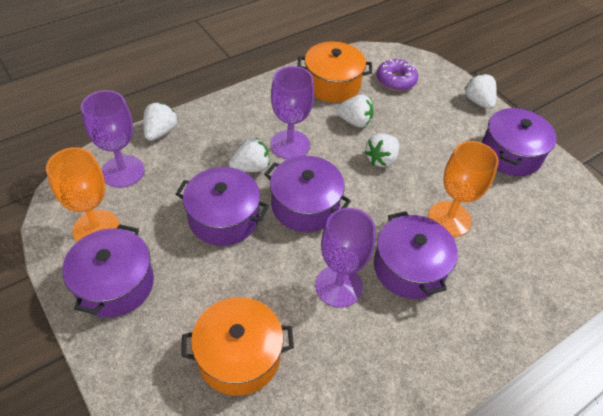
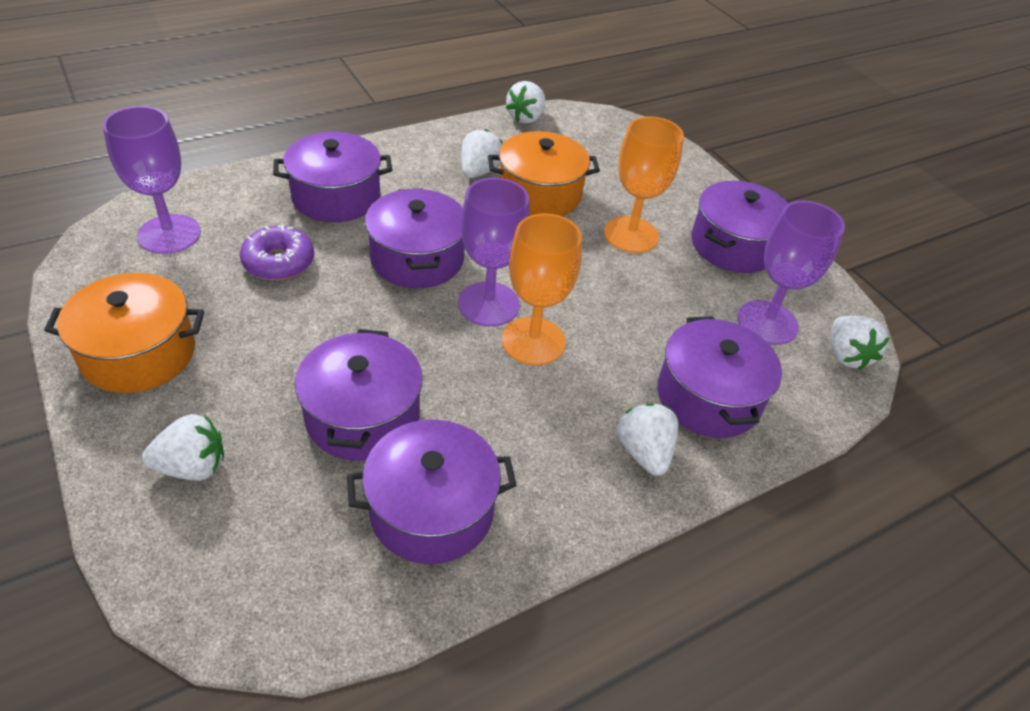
purple pot: [62,224,154,318] [176,167,269,246] [264,156,351,232] [374,211,458,299] [482,108,557,176] = 5 -> [273,132,392,222] [295,329,423,461] [347,420,517,564] [365,188,465,288] [657,316,782,438] [691,181,788,273] = 6

